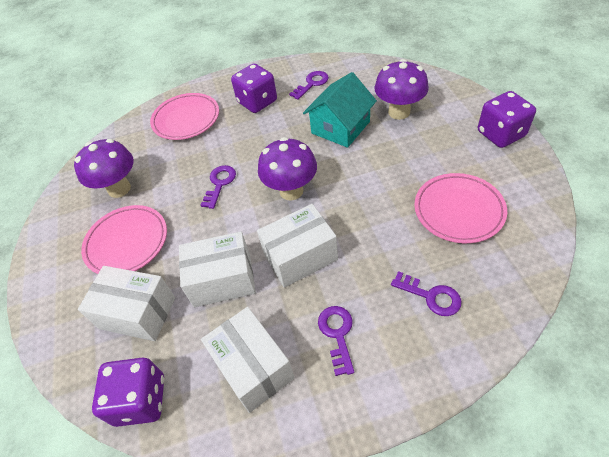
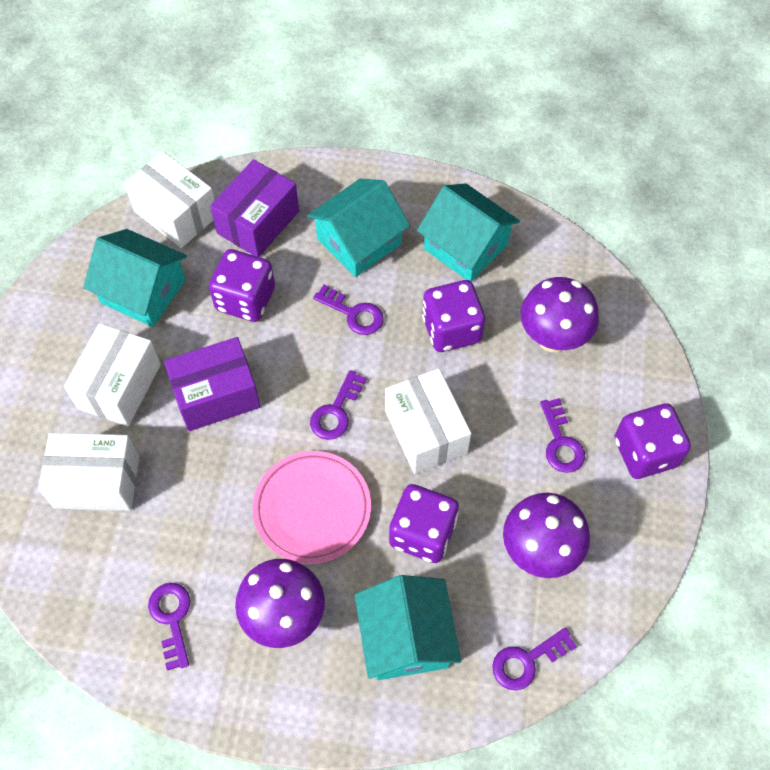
pink plate: [81,205,167,274] [150,93,219,140] [414,173,507,243] = 3 -> [252,451,371,564] = 1
purple box: none = 0 -> [164,337,261,431] [210,159,299,257] = 2
purple dice: [92,358,164,427] [231,64,277,113] [478,91,536,148] = 3 -> [209,249,275,322] [389,484,459,563] [422,280,485,352] [614,403,691,479] = 4
purple key: [201,165,236,209] [289,71,329,100] [318,306,354,376] [391,271,462,316] = 4 -> [148,583,190,671] [310,370,367,440] [313,285,384,335] [492,628,577,691] [540,398,585,473] = 5
turquoise house: [303,72,377,148] = 1 -> [83,229,187,327] [307,178,410,277] [355,575,461,680] [417,183,520,282] = 4

